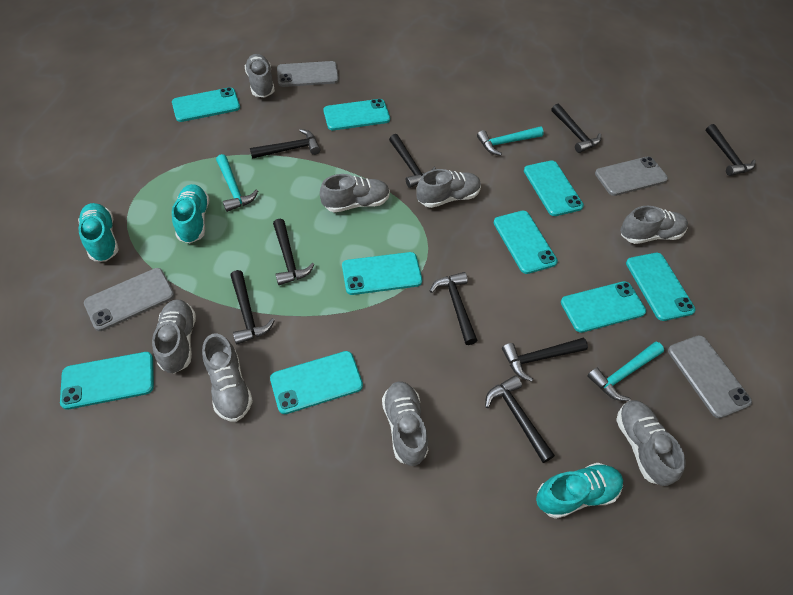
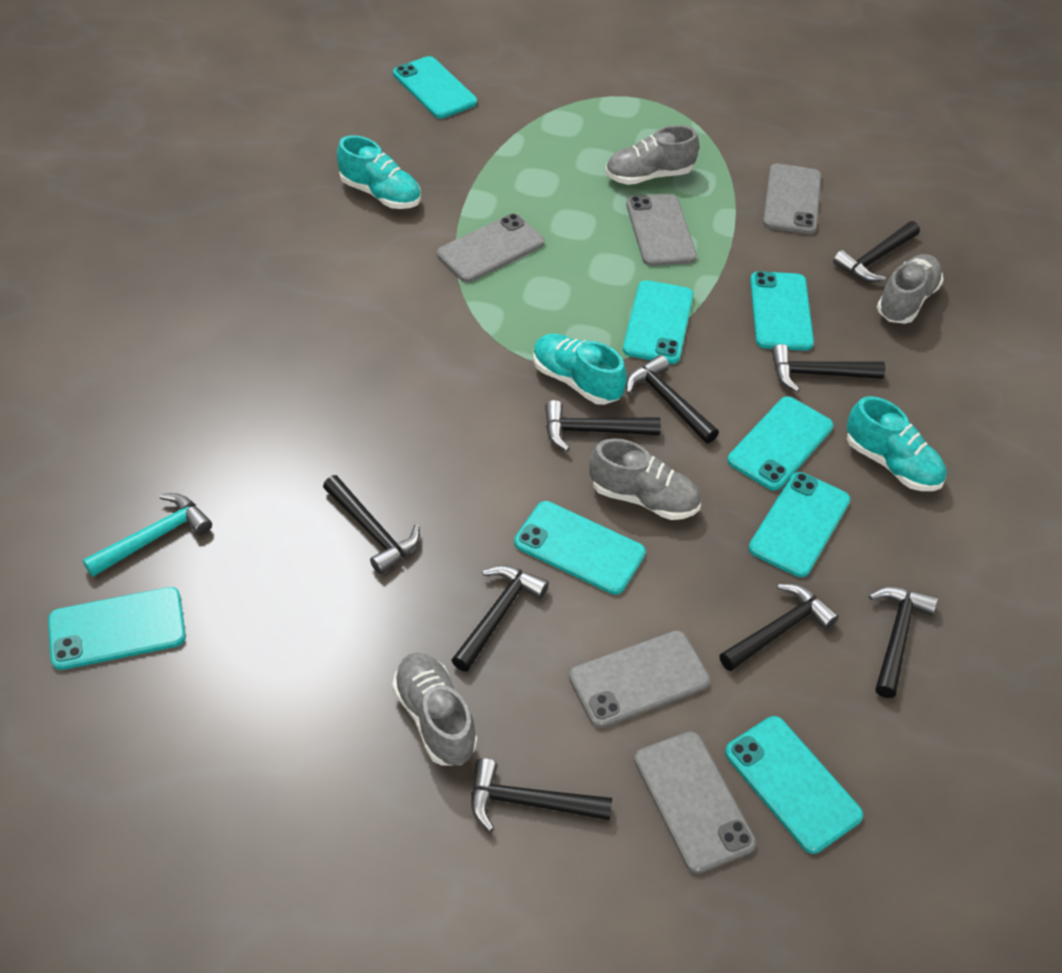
grey phone: [84,268,174,331] [277,61,339,87] [595,156,668,196] [668,335,752,418] = 4 -> [437,214,544,282] [569,631,710,728] [626,194,697,266] [634,731,756,874] [763,163,821,234] = 5
grey shoe: [152,299,196,374] [202,333,253,422] [245,54,275,98] [320,174,390,213] [382,381,428,466] [416,169,481,208] [616,400,686,486] [620,206,688,244] = 8 -> [392,653,477,766] [589,438,701,520] [605,125,699,185] [877,254,944,324] = 4
turquoise hammer: [216,154,258,212] [477,127,544,156] [587,342,664,401] = 3 -> [83,493,212,577] = 1
turquoise phone: [60,352,154,410] [172,87,240,122] [270,351,363,414] [323,99,390,130] [342,252,422,295] [494,211,558,274] [524,161,584,216] [561,281,646,333] [626,253,696,321] = 9 -> [48,587,186,670] [393,56,477,119] [514,501,646,594] [623,280,694,364] [725,716,863,854] [728,396,834,491] [749,472,850,577] [750,271,814,351] = 8

